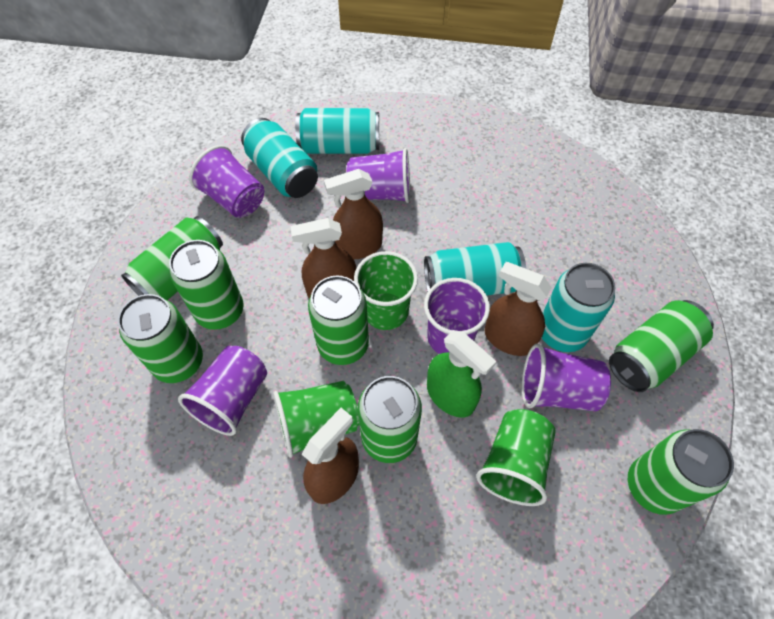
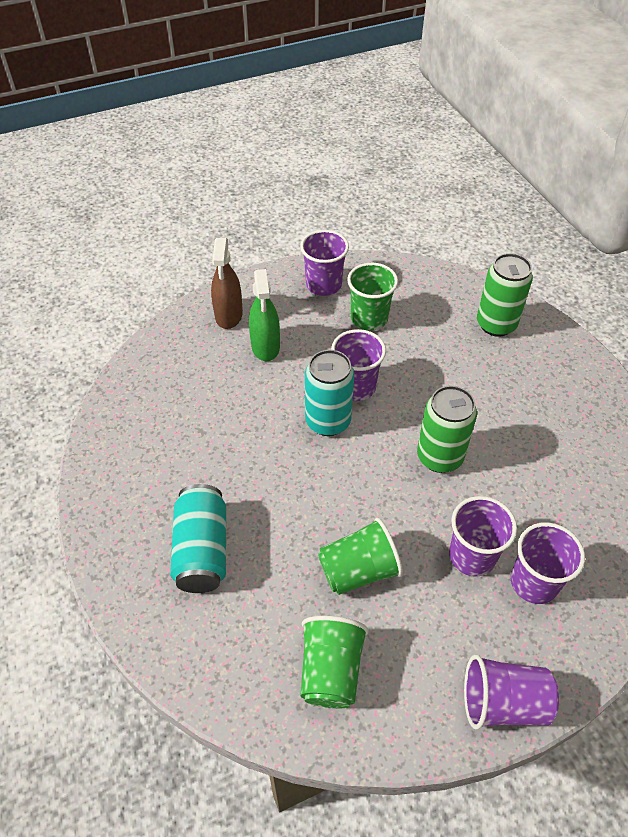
brown spray bottle: [291,218,356,298] [302,408,359,504] [324,169,383,259] [485,262,552,356] = 4 -> [211,238,243,329] = 1
green can: [118,294,203,383] [121,216,223,300] [169,240,243,330] [308,276,369,365] [358,376,422,463] [609,300,714,392] [628,429,734,515] = 7 -> [417,386,477,473] [477,253,533,337] = 2
turquoise can: [241,118,318,198] [295,108,379,154] [424,242,526,295] [542,263,615,352] = 4 -> [170,484,226,593] [305,350,354,436] = 2

